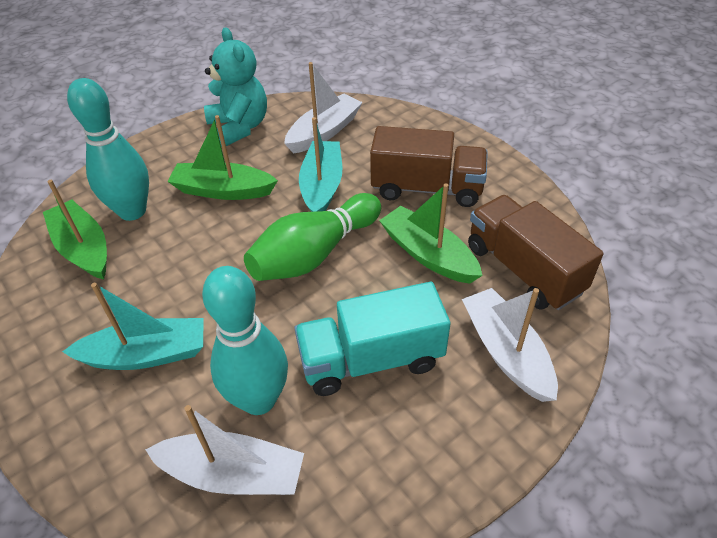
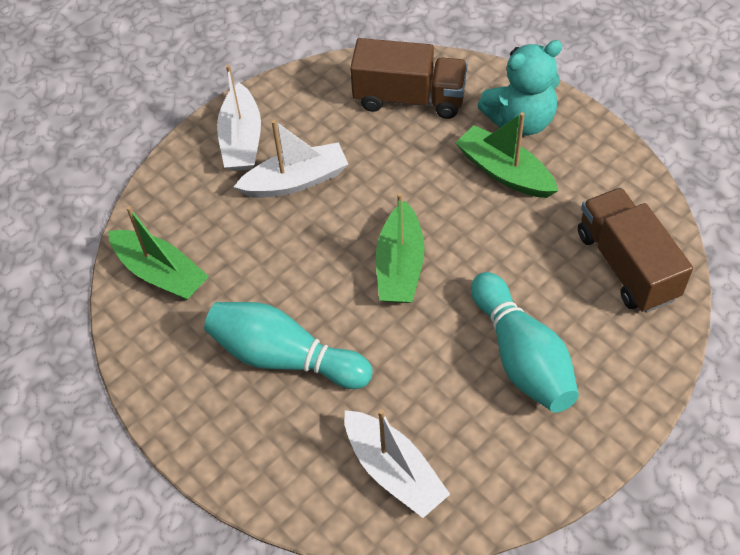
green bowling pin: [244,193,381,281] = 1 -> none = 0
turquoise boat: [62,283,204,370] [299,117,342,212] = 2 -> none = 0
turquoise truck: [294,282,451,396] = 1 -> none = 0

